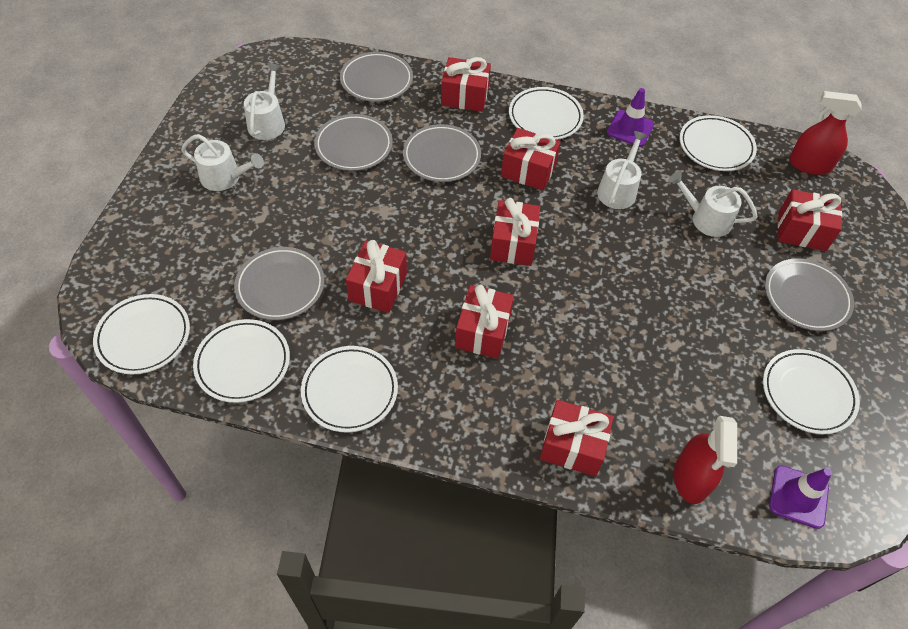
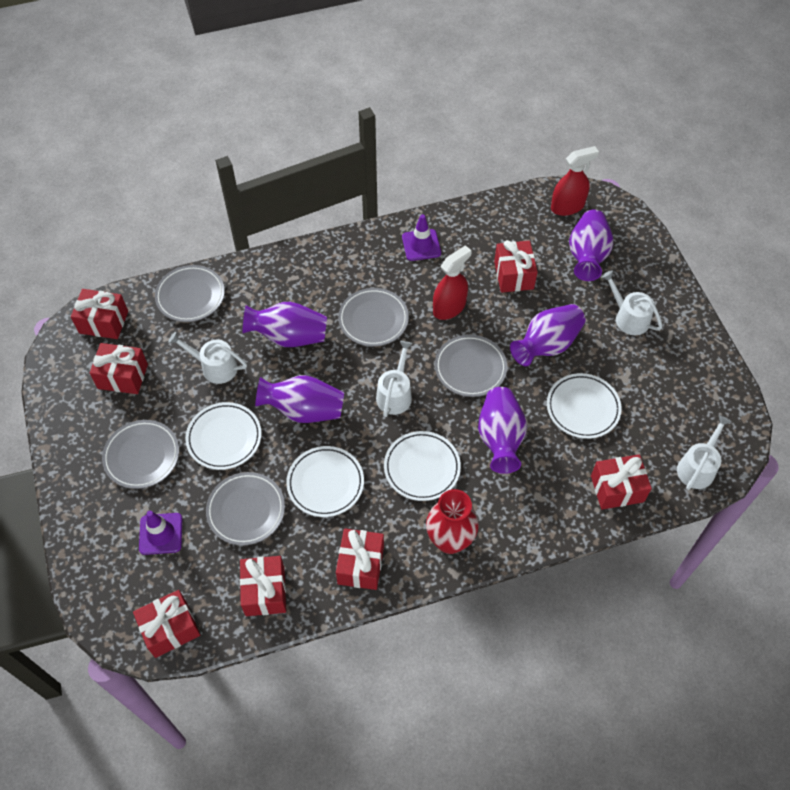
purple vase: none = 0 -> [243,302,327,347] [255,375,344,423] [478,387,527,474] [510,304,586,366] [569,210,613,281] = 5
red vase: none = 0 -> [426,489,479,554] = 1
white plate: [93,294,190,374] [193,319,290,403] [301,346,398,432] [509,87,584,140] [679,115,757,171] [763,349,860,434] = 6 -> [185,402,262,470] [286,446,364,517] [384,431,461,501] [547,373,622,439] = 4

